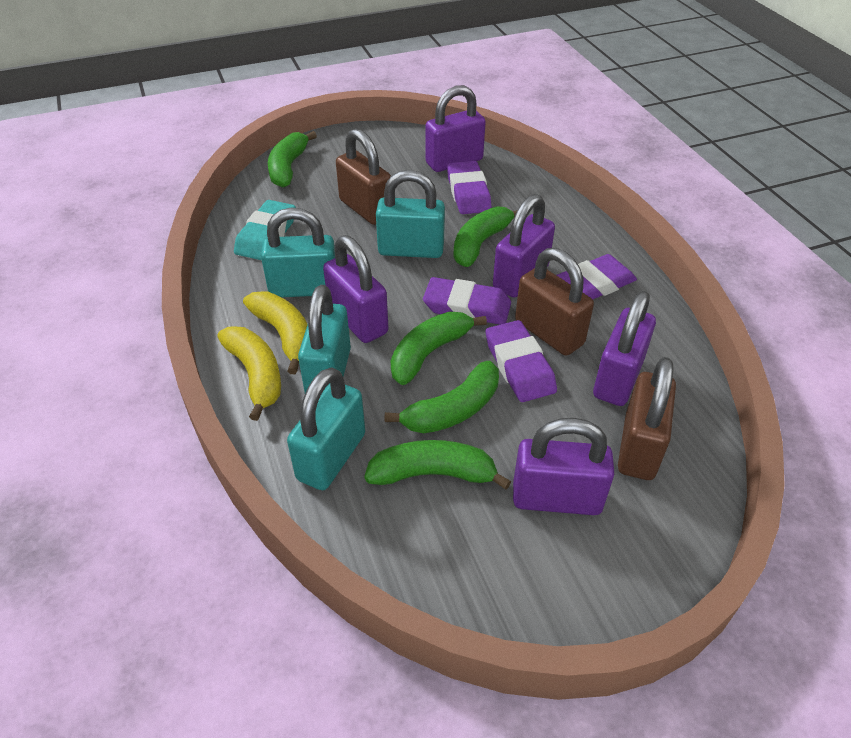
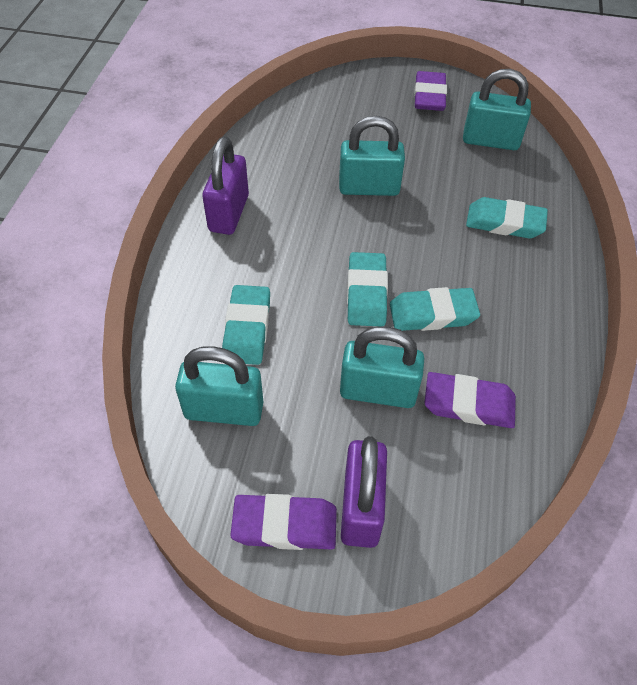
brown padlock: [336,129,391,225] [515,248,594,356] [618,357,676,480] = 3 -> none = 0
green banana: [268,131,317,188] [364,440,511,490] [385,361,499,434] [390,311,487,385] [453,206,517,267] = 5 -> none = 0
purple eraser: [423,277,511,325] [447,161,492,214] [486,320,557,402] [557,254,637,300] = 4 -> [230,494,337,550] [414,71,447,111] [425,372,516,428] = 3
purple padlock: [323,235,388,343] [425,85,486,172] [493,194,555,298] [513,418,614,515] [593,291,656,406] = 5 -> [202,137,249,235] [341,436,387,548] = 2
turquoise eraser: [234,200,296,260] = 1 -> [222,285,270,365] [347,252,388,327] [390,287,480,331] [466,197,548,239] = 4
yellow banana: [218,326,281,421] [243,292,308,374] = 2 -> none = 0

